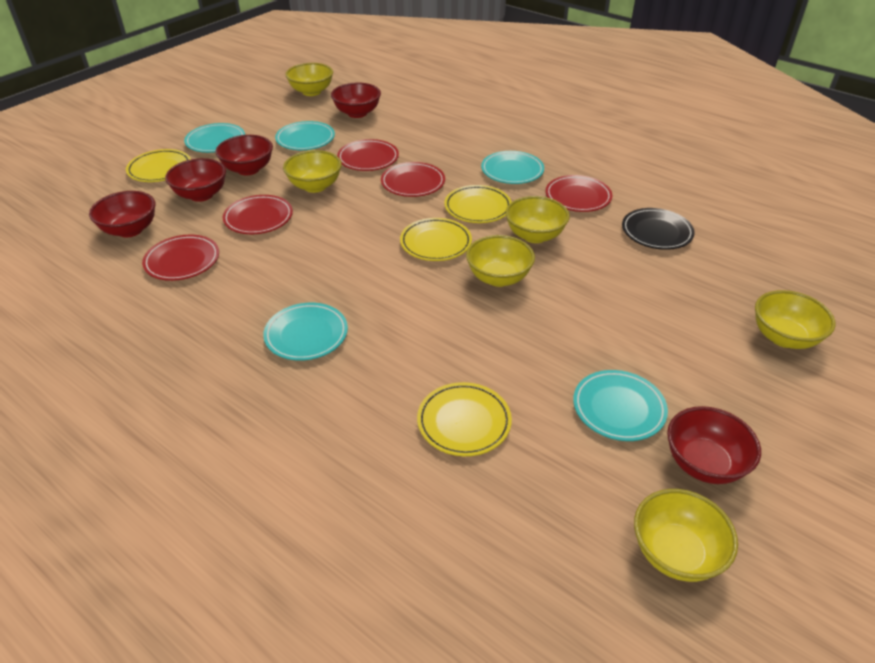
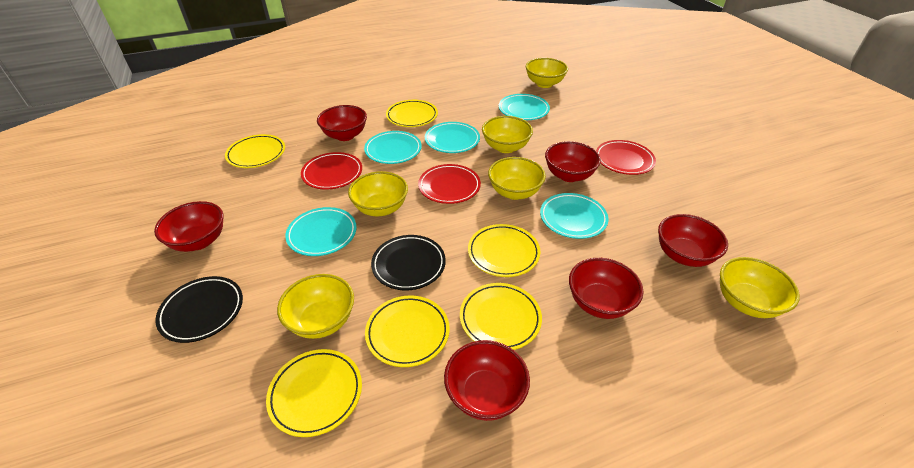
black plate: [622,208,695,250] = 1 -> [155,276,243,343] [371,235,446,290] = 2
red bowl: [89,191,156,237] [165,158,226,202] [215,135,273,175] [331,83,381,118] [667,406,761,484] = 5 -> [154,201,223,252] [317,105,367,141] [444,340,530,421] [545,141,601,182] [569,258,643,319] [658,214,728,267] = 6
red plate: [142,235,219,281] [223,195,293,234] [337,139,399,171] [381,162,445,197] [545,175,612,212] = 5 -> [301,152,362,190] [418,164,481,204] [596,140,656,175] = 3
yellow plate: [126,149,191,182] [400,218,472,261] [417,382,512,456] [444,185,512,223] = 4 -> [225,134,285,168] [266,349,362,437] [365,295,450,367] [386,100,438,127] [460,283,542,350] [468,224,541,277] = 6

